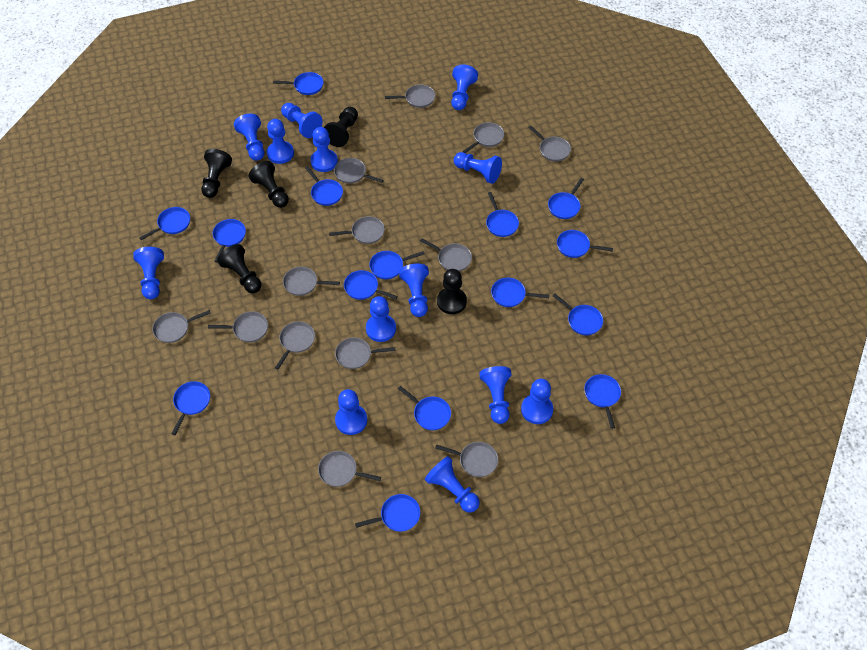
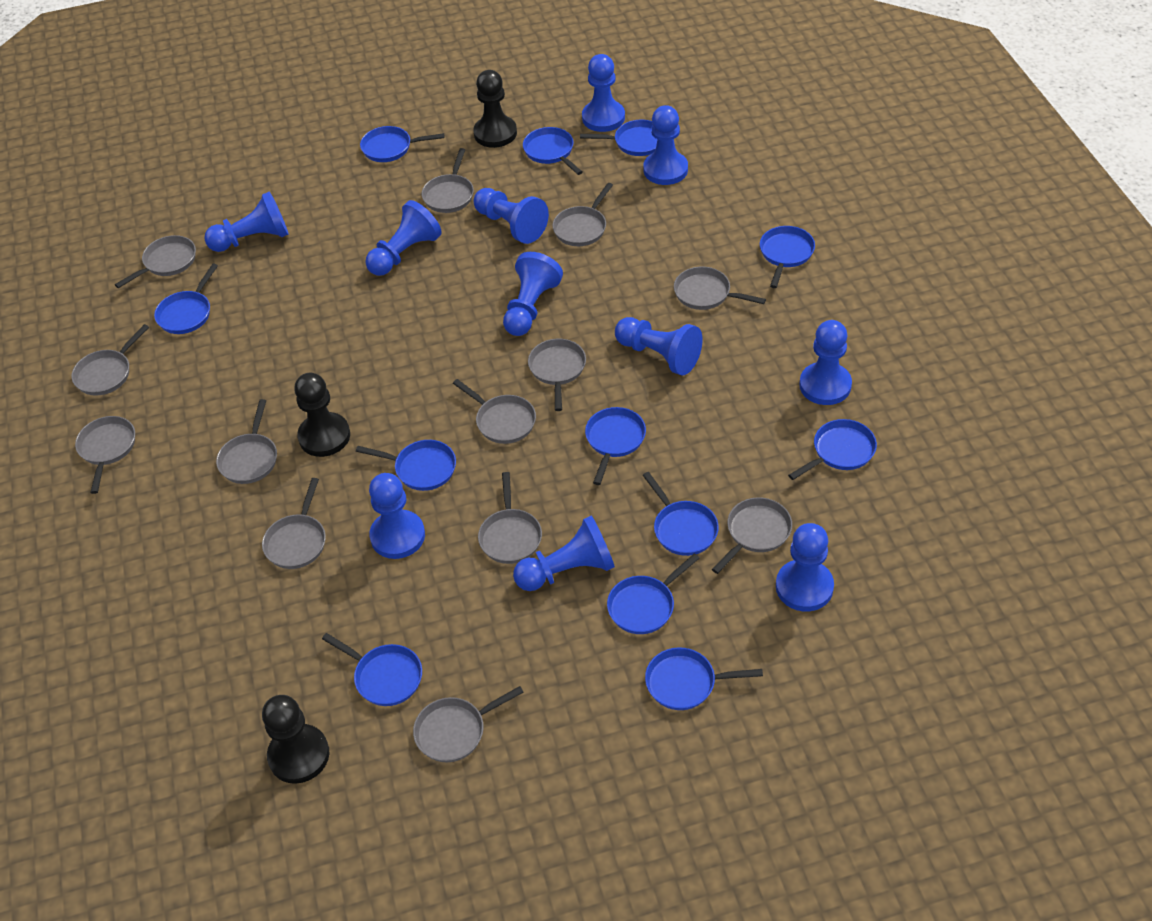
black pawn: [201,149,232,198] [217,244,261,293] [248,161,289,208] [324,107,358,147] [437,269,467,314] = 5 -> [262,695,329,784] [294,373,350,457] [473,70,517,148] = 3
blue pan: [139,207,190,240] [171,381,210,435] [213,219,246,263] [273,72,323,95] [305,166,343,206] [344,270,398,300] [355,494,420,532] [369,251,425,279] [398,386,451,430] [486,192,519,237] [491,278,549,307] [548,178,584,219] [553,294,603,335] [557,230,613,258] [584,374,621,429] = 15 -> [154,264,218,334] [322,633,422,706] [356,440,456,491] [360,126,444,162] [523,127,583,175] [580,120,657,156] [585,407,646,485] [607,553,700,634] [643,472,719,556] [645,647,763,710] [760,226,815,288] [788,419,877,480] = 12
blue pawn: [133,247,164,299] [234,114,264,161] [267,119,294,164] [281,103,323,138] [310,127,338,172] [335,389,367,435] [366,296,396,342] [399,264,429,317] [425,456,480,513] [451,65,478,110] [454,152,502,184] [479,366,512,424] [521,379,553,424] = 13 -> [204,192,288,252] [365,200,442,276] [369,473,425,559] [473,188,549,244] [503,252,563,336] [513,516,615,591] [582,54,625,132] [615,317,702,375] [643,105,688,185] [776,523,834,611] [799,320,852,405] = 11

